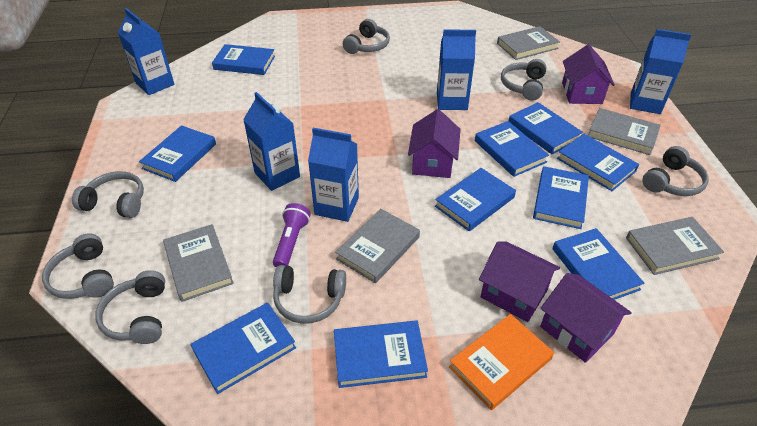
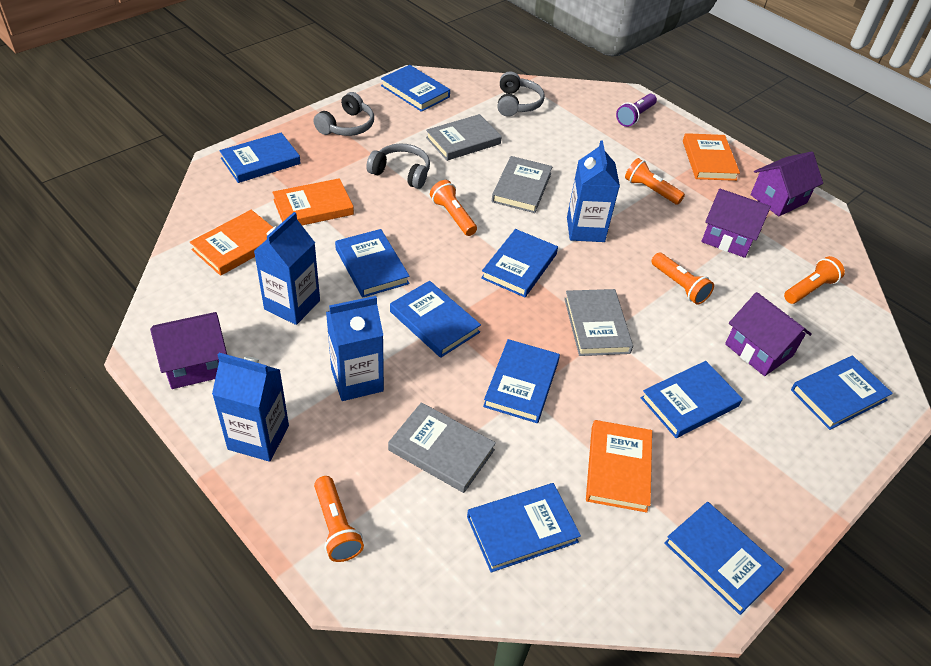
blue carton: [118,8,174,95] [243,92,300,191] [308,128,359,222] [437,29,476,110] [630,29,692,114] = 5 -> [212,353,289,462] [254,212,320,325] [326,296,384,401] [567,140,620,242] = 4
grey book: [163,224,234,302] [335,209,420,283] [497,26,560,60] [588,108,661,155] [626,217,724,275] = 5 -> [388,402,496,493] [426,114,502,161] [492,156,553,213] [564,289,633,356] = 4
grey headphones: [42,233,114,299] [72,171,144,218] [95,270,165,344] [273,265,346,324] [343,19,390,54] [501,59,546,101] [642,146,709,196] = 7 -> [313,92,374,136] [366,143,430,189] [498,71,545,117] = 3
orange book: [449,314,554,410] = 1 -> [190,210,273,276] [272,178,354,226] [586,420,652,513] [683,133,740,181] = 4
orange flashlight: none = 0 -> [314,476,364,562] [430,180,477,236] [625,158,685,205] [651,253,714,305] [784,256,845,304] = 5

